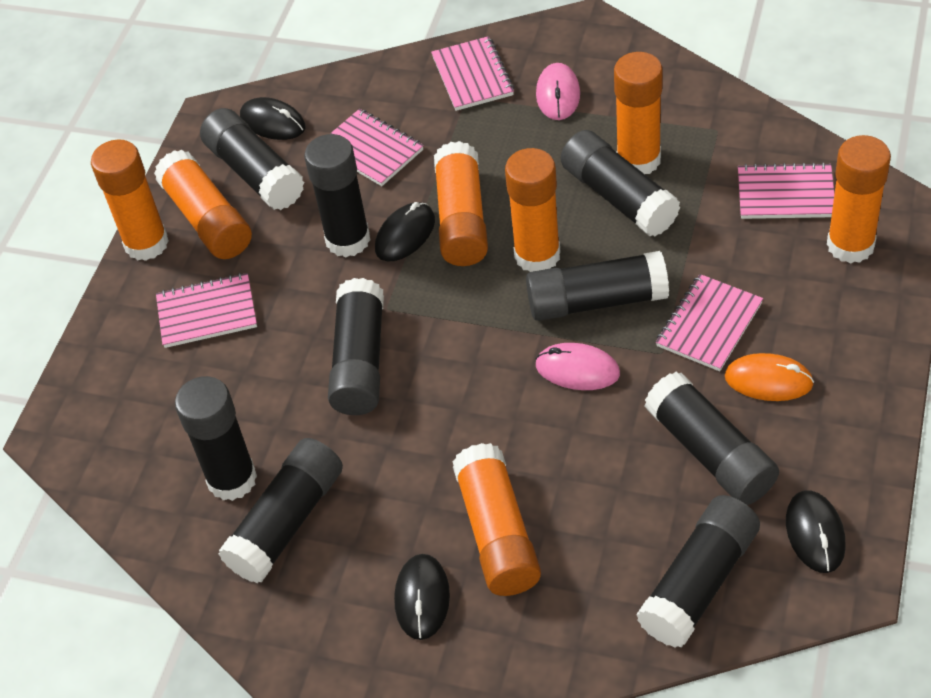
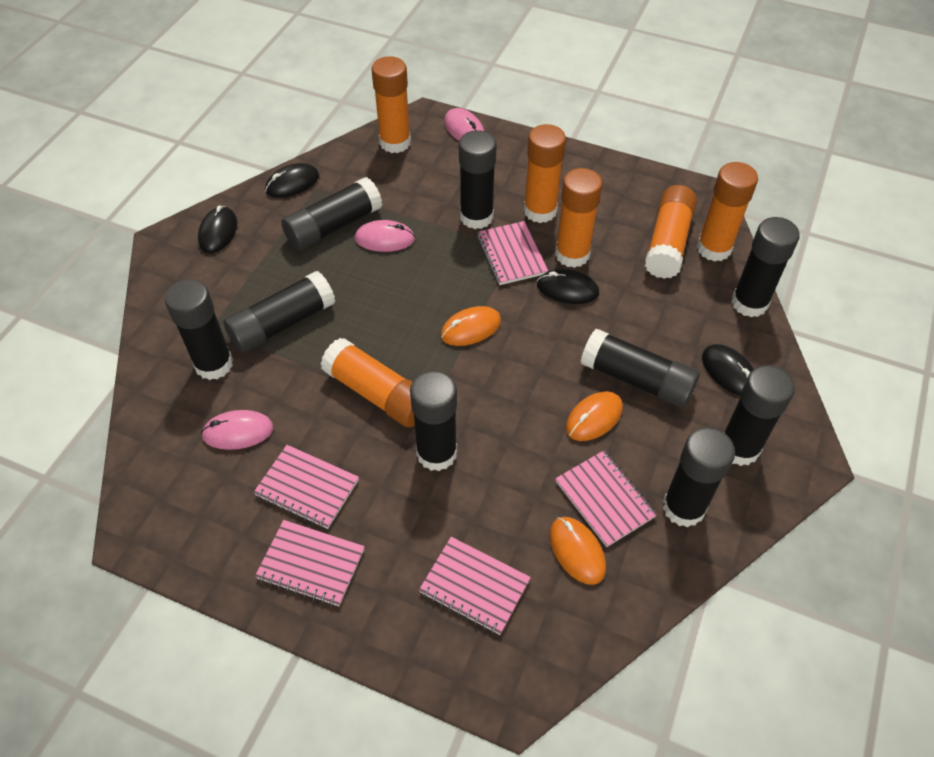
orange glue stick: [91,139,169,261] [154,150,252,259] [434,141,488,266] [452,443,541,596] [505,148,561,272] [614,52,663,174] [827,135,891,263] = 7 -> [321,338,415,428] [371,56,411,153] [524,124,566,223] [555,168,603,268] [645,185,697,279] [697,162,758,261] = 6
orange mouse: [725,353,814,401] = 1 -> [441,306,501,346] [549,517,606,585] [565,391,623,441] = 3
pink mouse: [535,343,620,390] [536,63,580,120] = 2 -> [201,410,274,450] [355,220,415,252] [444,108,484,141] = 3

